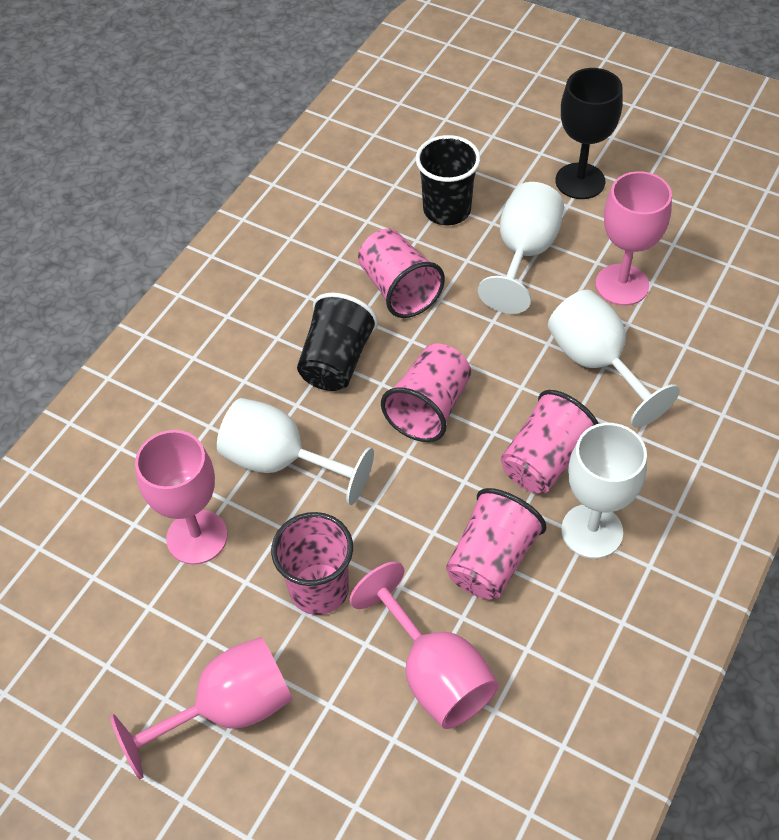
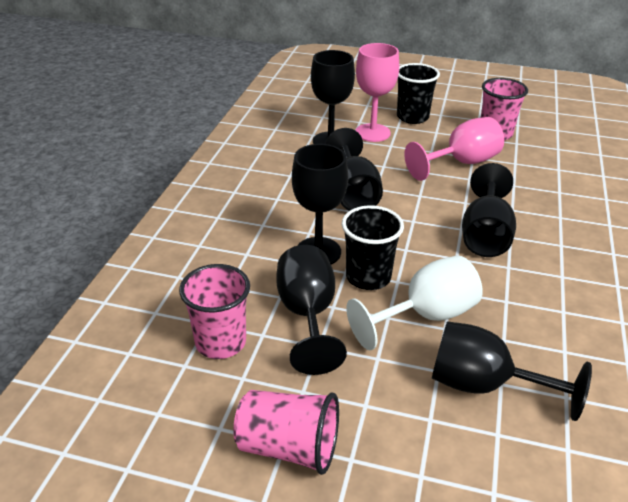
black goblet: [556,68,623,199] = 1 -> [276,245,347,375] [292,144,348,264] [311,50,355,144] [325,128,383,211] [432,321,592,421] [462,163,516,257] = 6
pink cup: [271,512,353,615] [358,229,445,318] [381,344,471,442] [446,488,547,600] [501,390,599,493] = 5 -> [179,264,250,359] [233,390,339,475] [481,78,528,140] = 3
pink goblet: [110,637,293,779] [135,430,227,565] [350,561,499,729] [595,171,672,306] = 4 -> [355,43,399,142] [404,117,504,181] = 2
white goblet: [217,398,374,505] [478,182,564,314] [548,290,680,427] [561,423,647,559] = 4 -> [346,255,483,350] = 1

